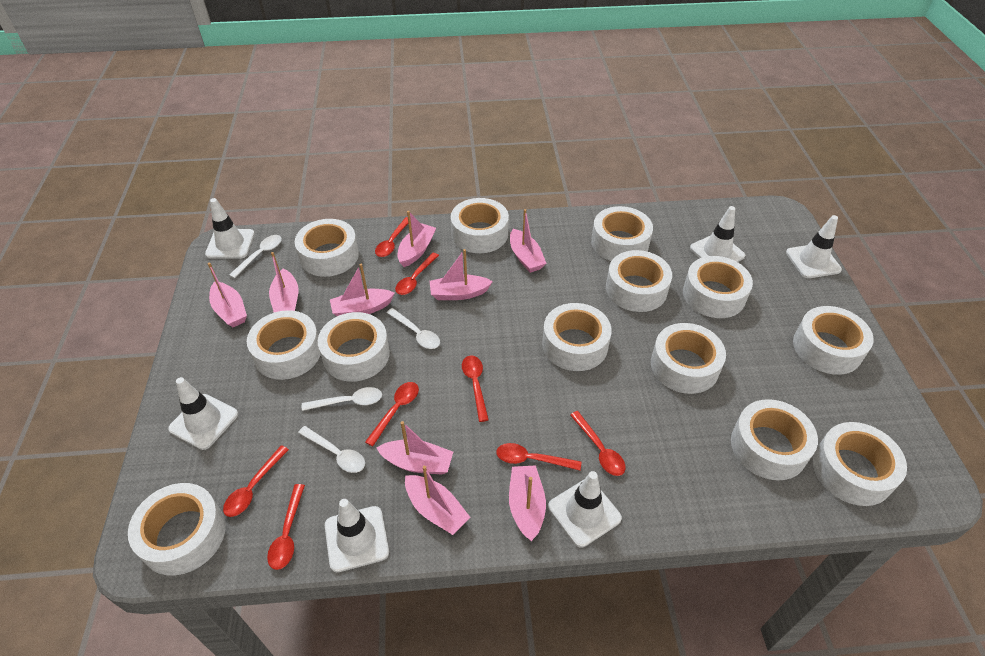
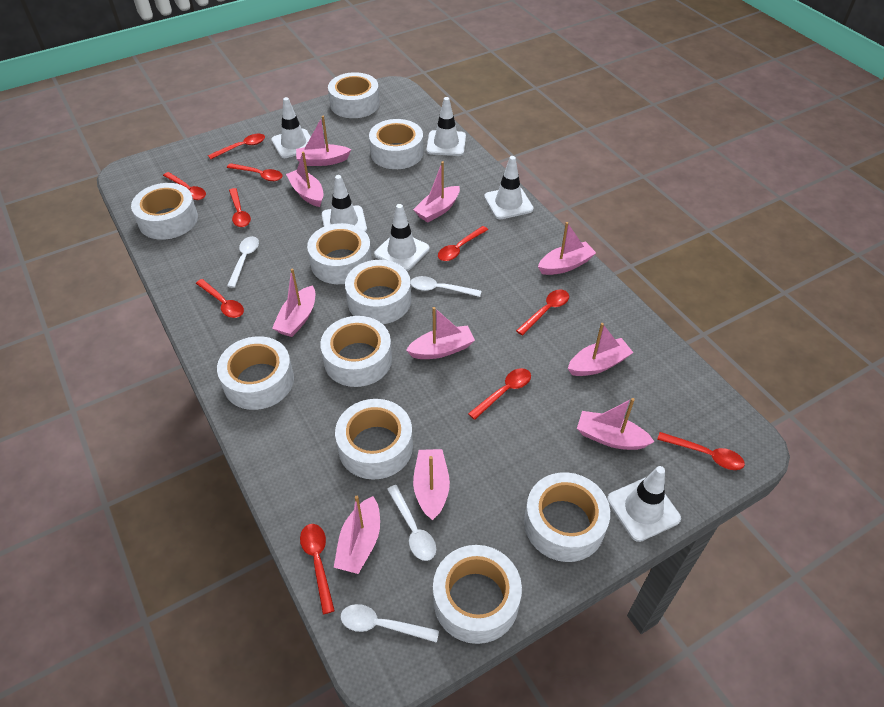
pink boat: [208,263,247,327] [269,252,299,312] [330,264,395,316] [376,421,453,475] [398,211,436,267] [405,466,471,535] [430,249,493,300] [509,465,546,541] [510,209,547,273] = 9 -> [272,268,315,337] [286,151,323,207] [296,116,351,166] [334,496,380,574] [406,307,475,359] [413,161,460,223] [413,449,450,521] [538,222,596,275] [568,323,634,376] [577,398,655,450] = 10
red spoon: [223,445,289,517] [267,484,305,570] [365,382,419,447] [375,217,408,257] [395,253,439,295] [462,356,489,422] [496,443,581,470] [570,411,626,476] = 8 -> [163,172,206,200] [196,279,244,318] [208,134,265,159] [227,163,282,181] [229,188,251,227] [300,524,335,614] [438,226,488,261] [468,368,531,420] [516,289,569,335] [657,432,745,470] = 10
white tape: [128,483,226,576] [247,310,321,380] [295,219,359,277] [318,312,390,382] [451,198,509,253] [542,303,612,371] [591,206,653,261] [606,250,672,312] [651,323,726,394] [683,256,753,318] [731,399,818,480] [793,306,874,375] [813,422,907,506] = 13 -> [131,183,198,240] [217,336,294,410] [307,223,372,284] [320,316,392,387] [328,72,380,118] [335,399,413,480] [345,260,411,324] [369,119,423,169] [433,545,522,644] [524,472,610,562] = 10

